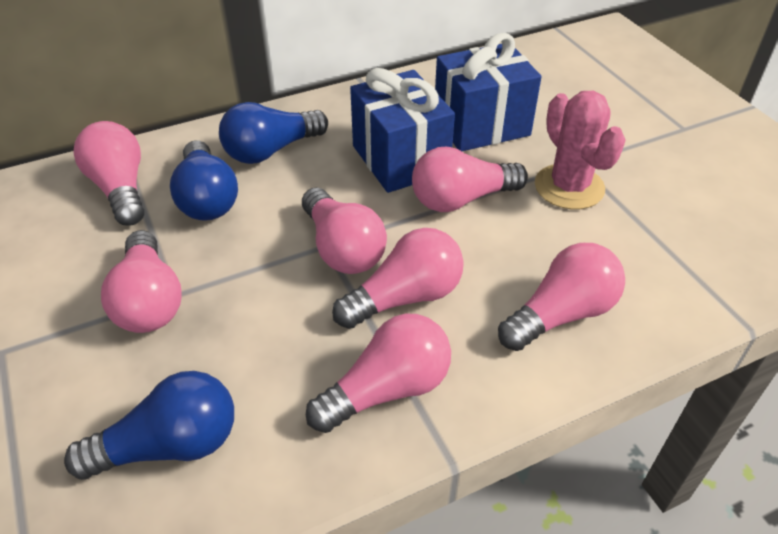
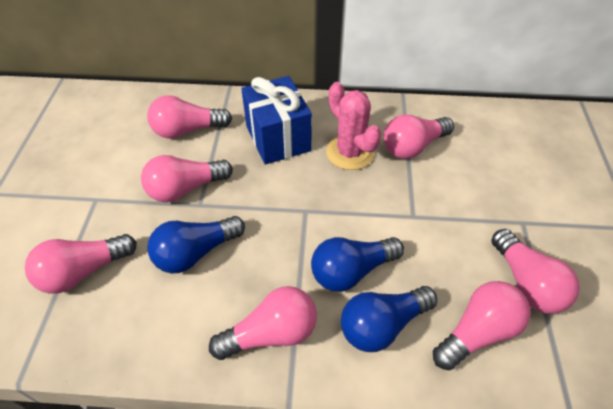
blue gift: [350,68,455,193] [435,33,541,151] = 2 -> [241,76,312,165] = 1

